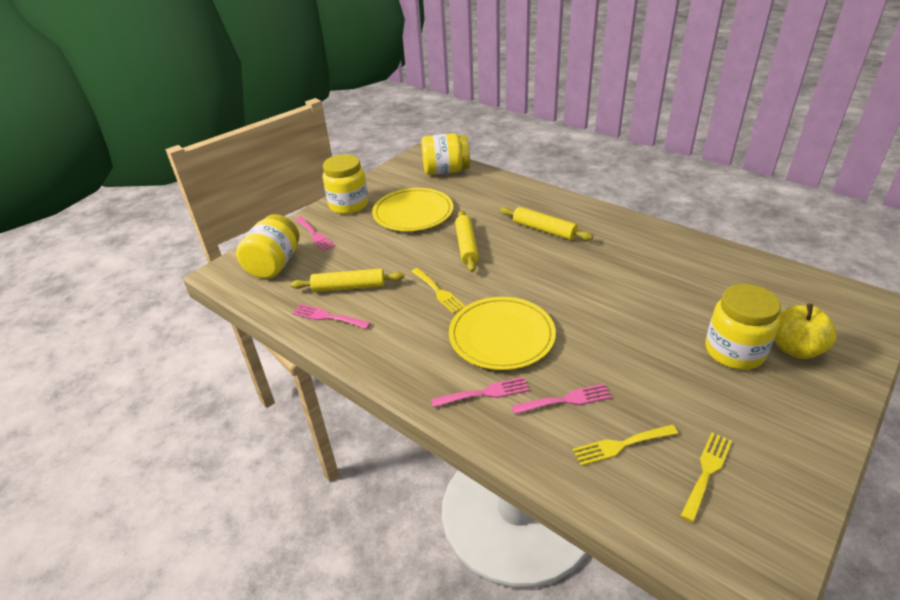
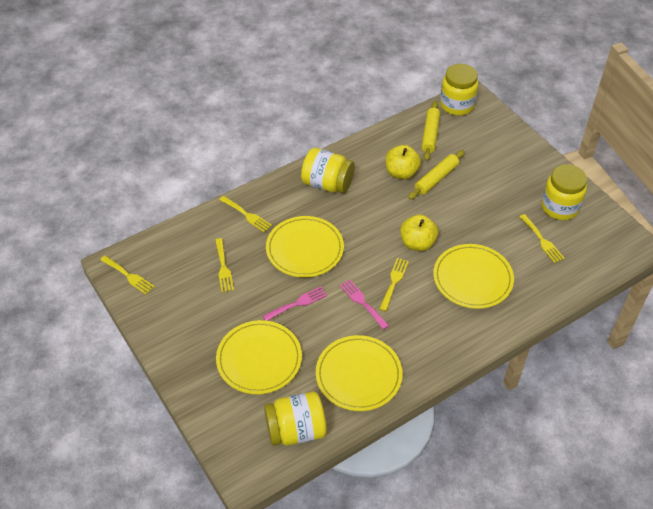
pink fork: [292,304,371,329] [295,216,335,251] [431,377,529,408] [512,384,612,414] = 4 -> [263,287,327,321] [340,279,389,330] = 2
yellow apple: [774,303,837,359] = 1 -> [386,145,421,179] [400,214,438,251] = 2
yellow fork: [411,268,465,314] [573,425,678,466] [680,433,732,523] = 3 -> [100,255,155,295] [215,238,234,292] [219,196,272,232] [379,258,409,311] [519,214,565,263] = 5
yellow plate: [372,188,453,231] [449,297,556,370] = 2 -> [216,320,302,394] [266,216,344,278] [316,335,403,411] [433,244,514,309] = 4
yellow rolling pin: [291,268,404,292] [455,210,479,272] [500,207,593,241] = 3 -> [408,150,465,200] [421,101,440,161] = 2

